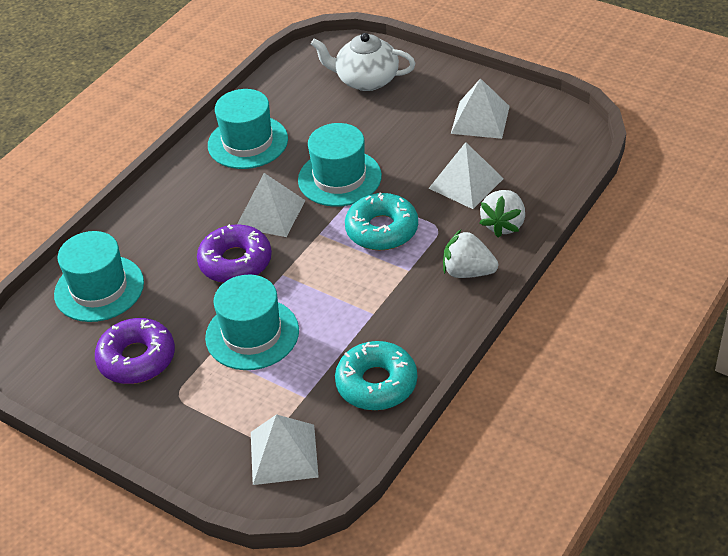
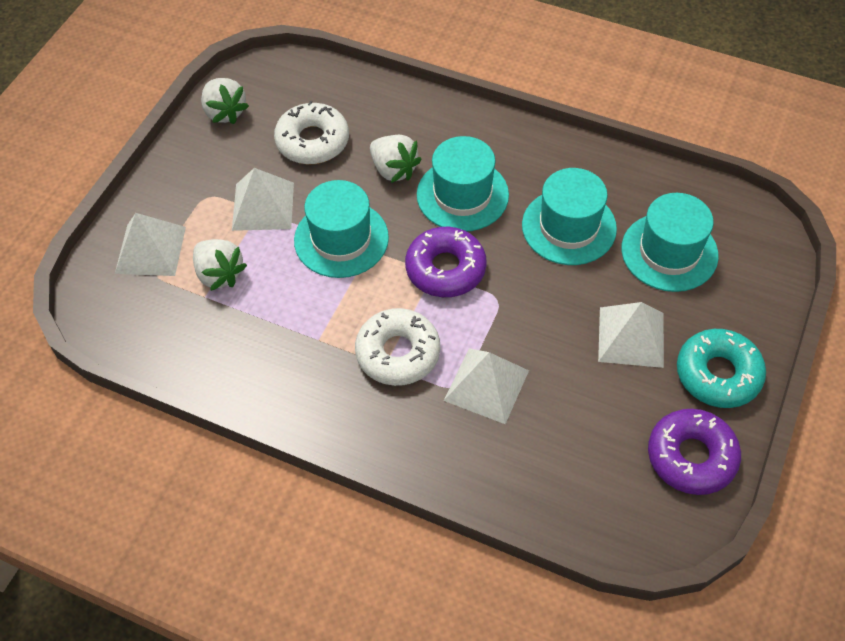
turquoise donut: [335,341,417,410] [345,193,418,250] = 2 -> [677,329,766,408] = 1
white donut: none = 0 -> [274,101,349,164] [355,308,440,386] = 2
white strawberry: [443,230,498,278] [479,190,525,237] = 2 -> [193,239,247,291] [201,78,249,124] [370,135,422,183] = 3
white teapot: [311,33,416,91] = 1 -> none = 0

